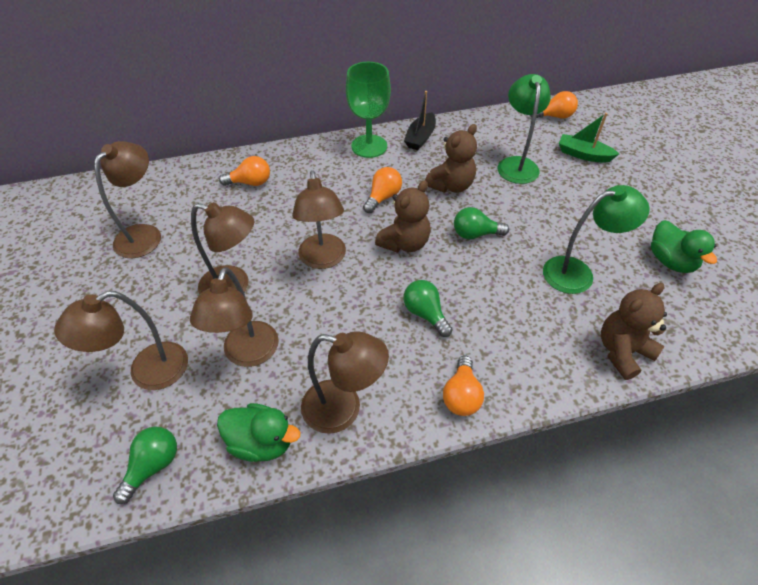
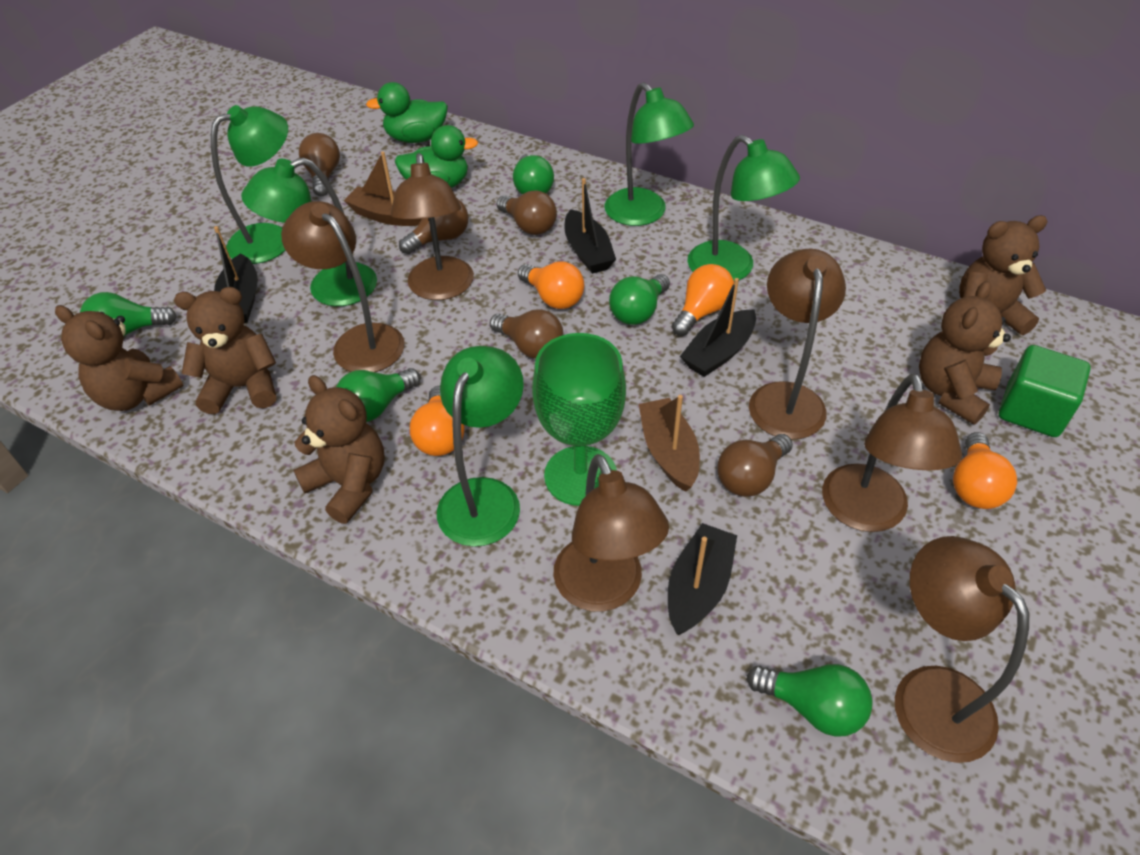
black boat: [404,91,436,150] = 1 -> [214,226,258,323] [565,178,616,274] [668,523,737,635] [680,278,756,377] = 4
brown boat: none = 0 -> [344,151,422,226] [639,395,700,492] = 2
brown light bulb: none = 0 -> [299,133,340,196] [399,199,468,254] [490,309,563,359] [497,190,557,235] [717,434,793,497] = 5
brown teddy bear: [375,180,431,253] [425,124,477,193] [601,283,667,380] = 3 -> [55,305,184,411] [174,287,276,414] [293,375,384,524] [919,281,1011,425] [959,215,1048,335] = 5
green boat: [559,113,619,163] = 1 -> none = 0
green cube: none = 0 -> [999,345,1091,437] = 1
green lamp: [498,74,551,184] [543,185,650,294] = 2 -> [211,105,288,264] [241,158,377,306] [437,346,524,547] [605,82,694,226] [687,135,800,280] = 5
green light bulb: [113,426,177,504] [404,280,453,337] [454,207,509,239] = 3 -> [80,292,177,336] [336,368,420,422] [513,154,554,195] [609,274,670,325] [747,664,873,737] = 5

